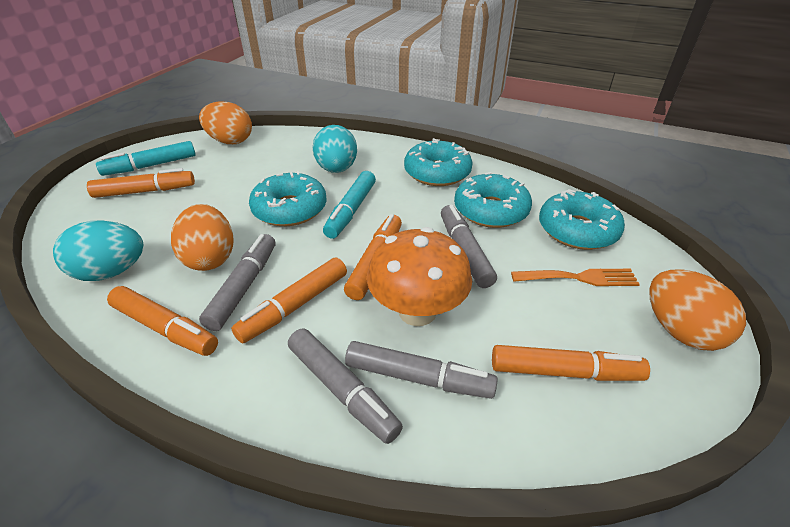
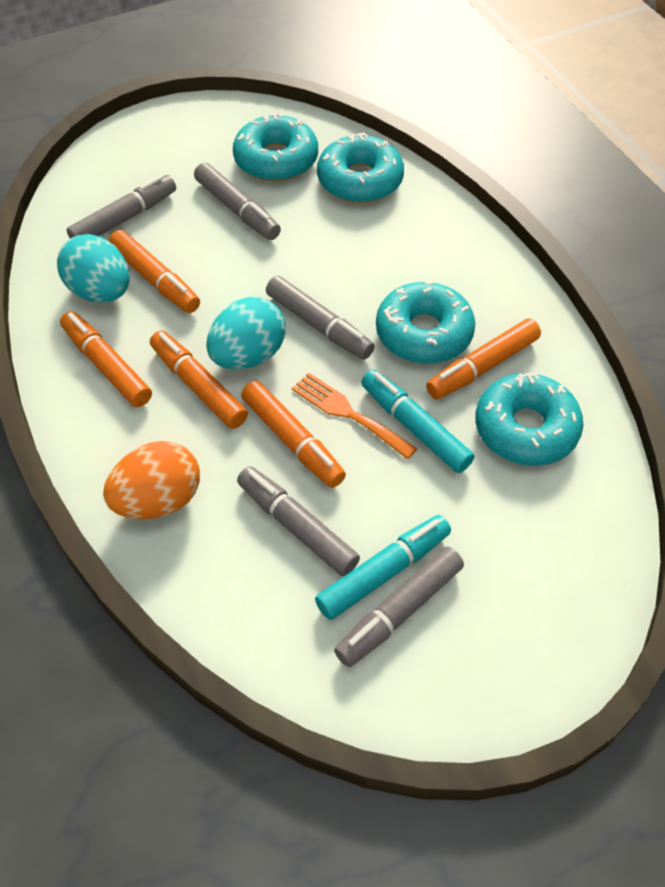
grey marker: [199,234,276,331] [288,328,403,444] [345,341,498,399] [441,204,497,288] = 4 -> [67,174,176,239] [194,163,281,240] [237,466,360,576] [266,276,375,360] [334,547,464,667] = 5
orange egg: [171,204,234,271] [199,101,252,144] [649,270,746,351] = 3 -> [103,441,200,519] = 1
orange mushroom: [367,227,472,326] = 1 -> none = 0

